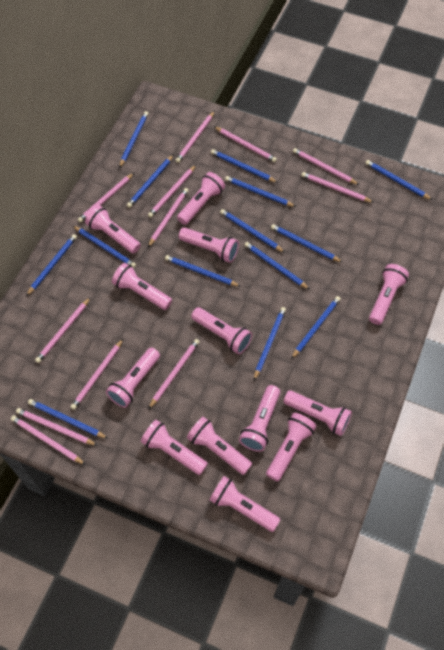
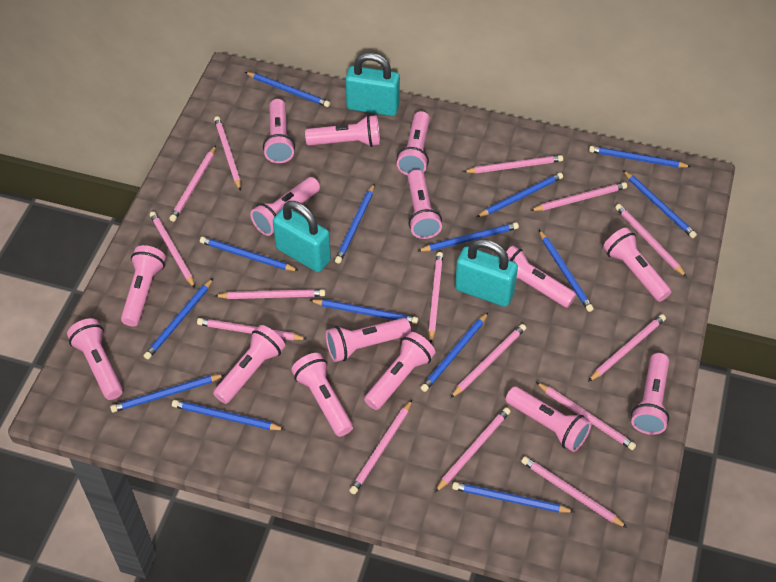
pink flashlight: [85,205,141,254] [106,348,160,408] [112,263,172,310] [141,420,208,475] [177,172,225,225] [179,227,239,263] [187,417,252,475] [191,307,252,354] [210,476,280,532] [239,385,280,452] [266,413,317,482] [283,390,352,436] [369,264,409,325] = 13 -> [67,318,123,400] [121,245,166,326] [213,325,285,404] [250,177,320,236] [263,99,295,163] [291,353,353,437] [305,115,380,147] [326,318,411,362] [364,332,435,410] [397,111,430,175] [408,170,442,239] [506,246,576,308] [506,386,592,452] [603,228,672,302] [631,353,669,435] = 15
pink pencil: [11,415,86,465] [16,408,98,446] [35,298,90,363] [71,339,123,410] [78,173,134,223] [148,165,196,218] [148,188,189,247] [148,339,200,409] [175,111,215,163] [215,127,277,162] [293,148,359,185] [301,172,374,203] = 12 -> [150,211,195,288] [169,146,216,222] [197,318,307,340] [214,116,241,191] [215,289,325,299] [349,400,412,494] [428,252,443,343] [435,407,510,492] [450,324,526,398] [463,155,563,173] [521,456,627,528] [530,182,627,211] [536,382,636,450] [588,314,666,382] [615,204,687,277] = 15
turquoise padlock: none = 0 -> [273,201,331,272] [345,53,400,116] [455,239,518,307] = 3

